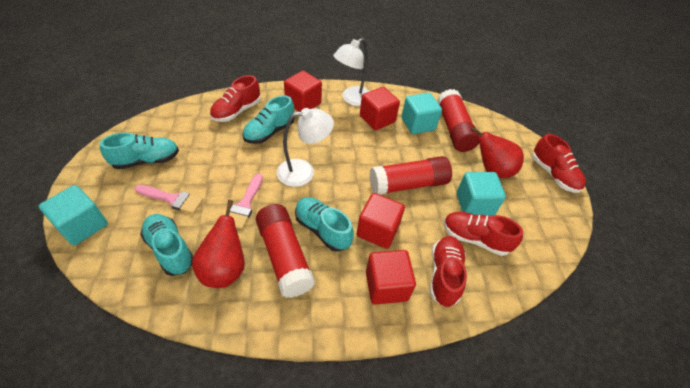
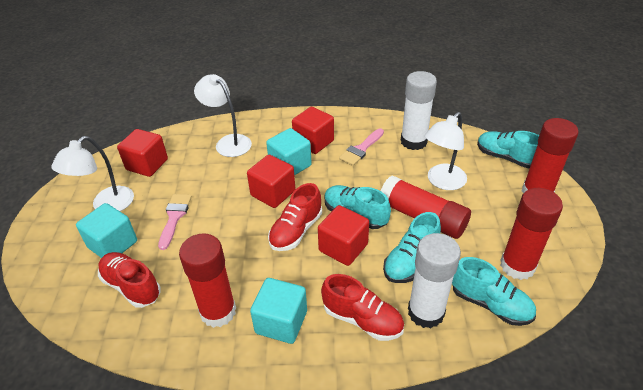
red glue stick: [256,204,315,298] [370,156,452,195] [437,89,479,152] = 3 -> [179,233,236,328] [381,175,471,239] [500,188,563,280] [522,118,579,194] = 4
red pear: [192,200,245,288] [471,127,524,178] = 2 -> none = 0
red shoe: [210,75,260,122] [430,236,467,307] [444,212,523,256] [532,134,586,193] = 4 -> [98,252,161,308] [268,183,322,251] [321,274,404,341] = 3
white glue stick: none = 0 -> [401,71,437,150] [408,233,461,329] = 2
white lamp: [277,108,334,187] [333,38,370,106] = 2 -> [51,136,134,211] [194,74,252,157] [425,112,467,190] = 3

